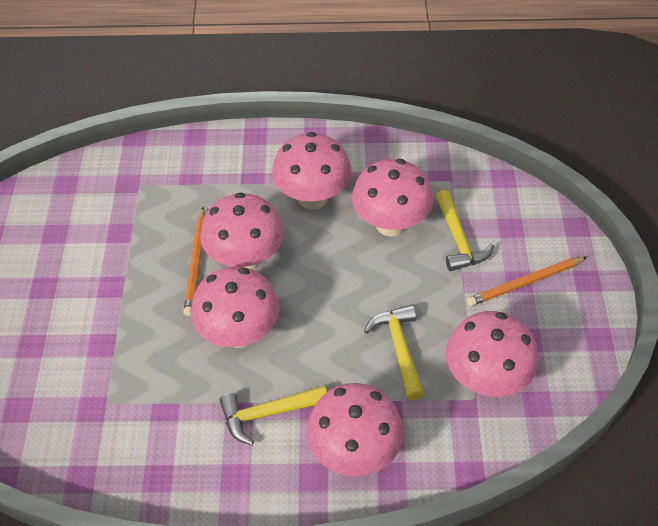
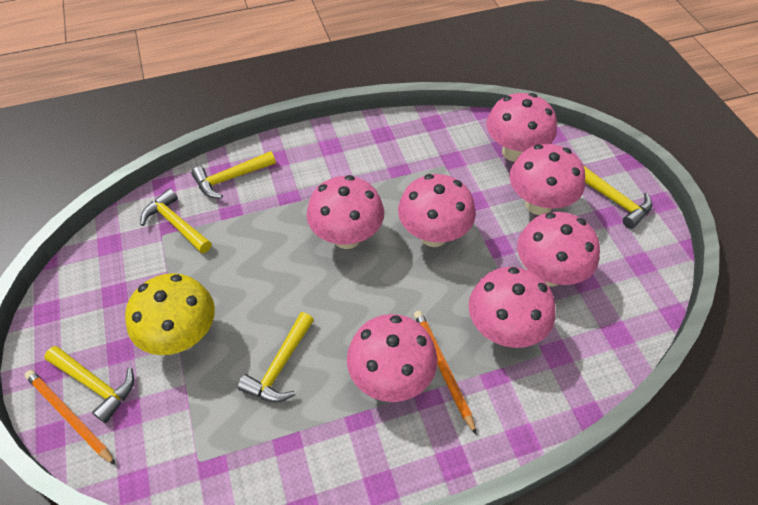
pink mushroom: [191,267,279,348] [200,192,284,270] [272,132,351,210] [307,383,404,476] [352,159,433,237] [446,311,539,397] = 6 -> [306,175,384,249] [347,314,438,402] [398,174,476,247] [468,267,555,348] [486,93,557,162] [510,144,585,215] [517,212,600,287] = 7
yellow hammer: [219,386,327,445] [364,305,424,400] [436,190,494,271] = 3 -> [44,346,134,423] [141,188,212,253] [191,151,276,199] [237,312,314,403] [583,165,652,229] = 5
yellow mushroom: none = 0 -> [125,273,215,355] = 1

